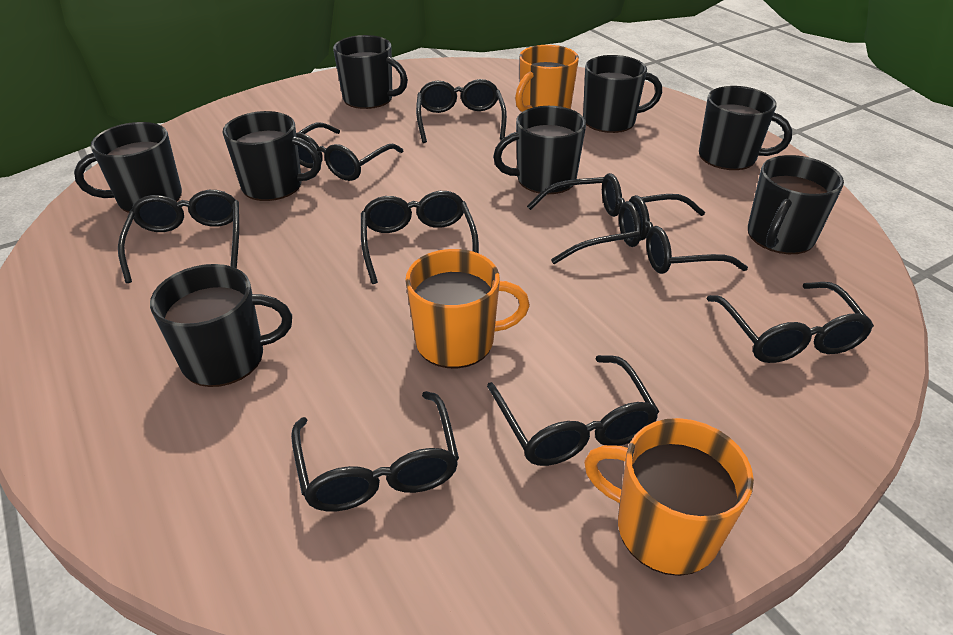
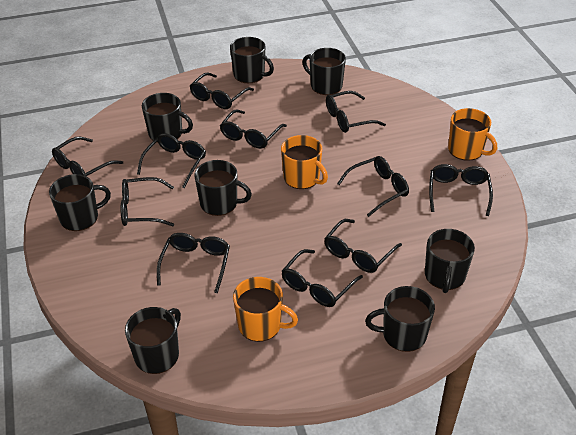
black glasses: [118,190,239,283] [291,391,459,511] [296,123,403,181] [361,191,479,284] [416,79,507,143] [487,355,660,466] [527,173,642,264] [629,194,748,274] [706,282,874,363] = 9 -> [52,137,123,177] [120,177,174,226] [137,133,206,188] [157,233,230,293] [190,72,254,109] [220,109,287,149] [282,249,363,307] [324,219,402,273] [326,91,386,133] [337,156,409,217] [429,164,493,216] = 11

